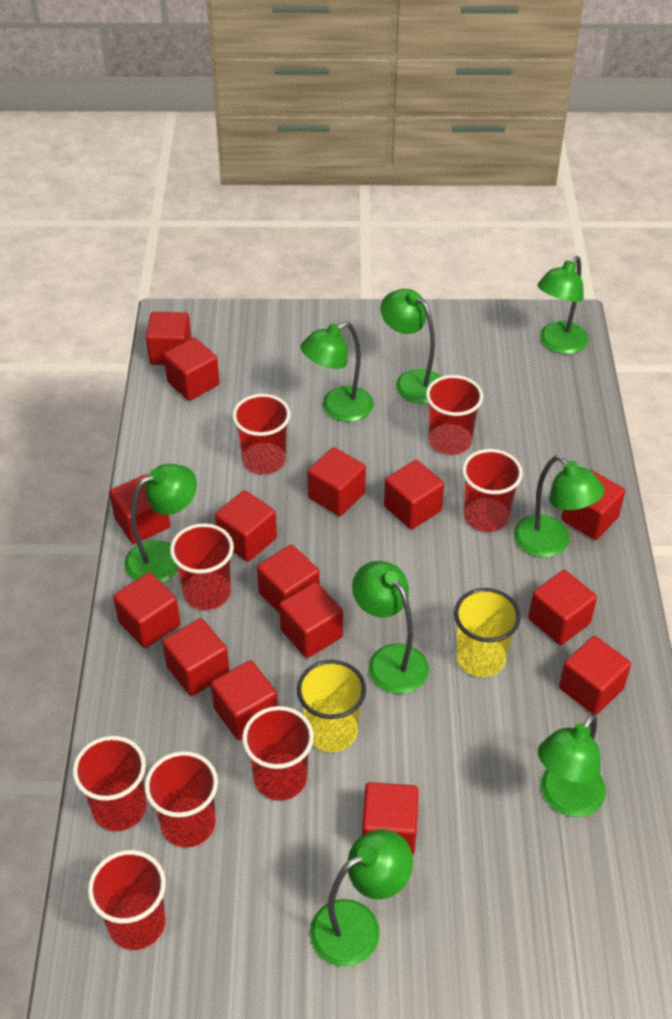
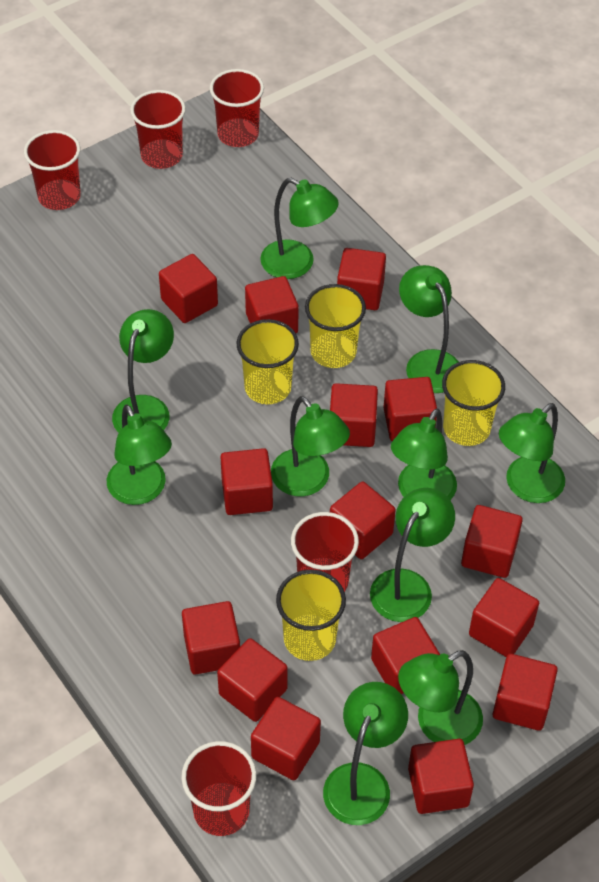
green lamp: [124,464,197,583] [301,321,374,422] [310,829,413,967] [352,561,429,694] [380,289,441,404] [514,455,605,557] [538,256,589,354] [538,714,606,817] = 8 -> [107,405,172,505] [112,309,174,433] [260,178,339,279] [271,396,350,496] [323,682,408,825] [370,488,455,622] [391,408,457,500] [398,650,483,745] [399,265,459,393] [499,403,565,503] = 10
red cup: [73,736,147,831] [88,850,166,950] [144,751,218,848] [170,523,234,610] [232,394,291,475] [242,706,314,801] [426,375,483,455] [462,449,523,532] = 8 -> [24,130,81,210] [130,90,186,169] [181,741,257,836] [210,69,264,147] [291,512,359,592] = 5
yellow cup: [297,660,366,752] [454,588,521,677] = 2 -> [237,319,299,404] [276,570,346,661] [305,284,366,368] [442,360,505,446] = 4

